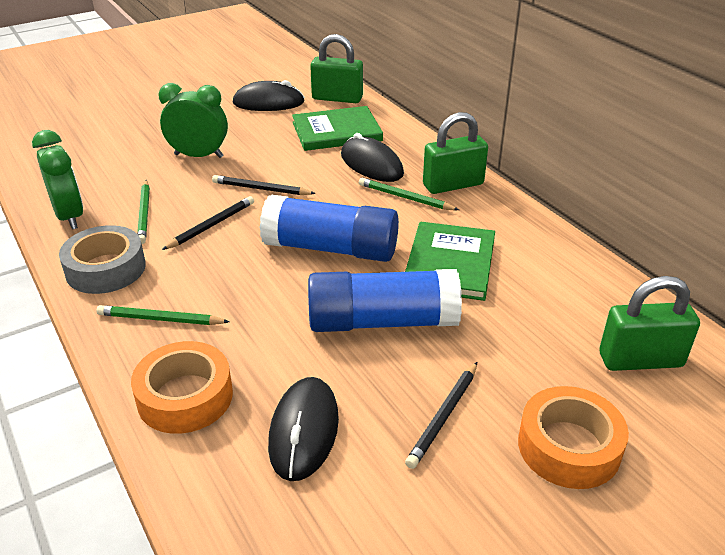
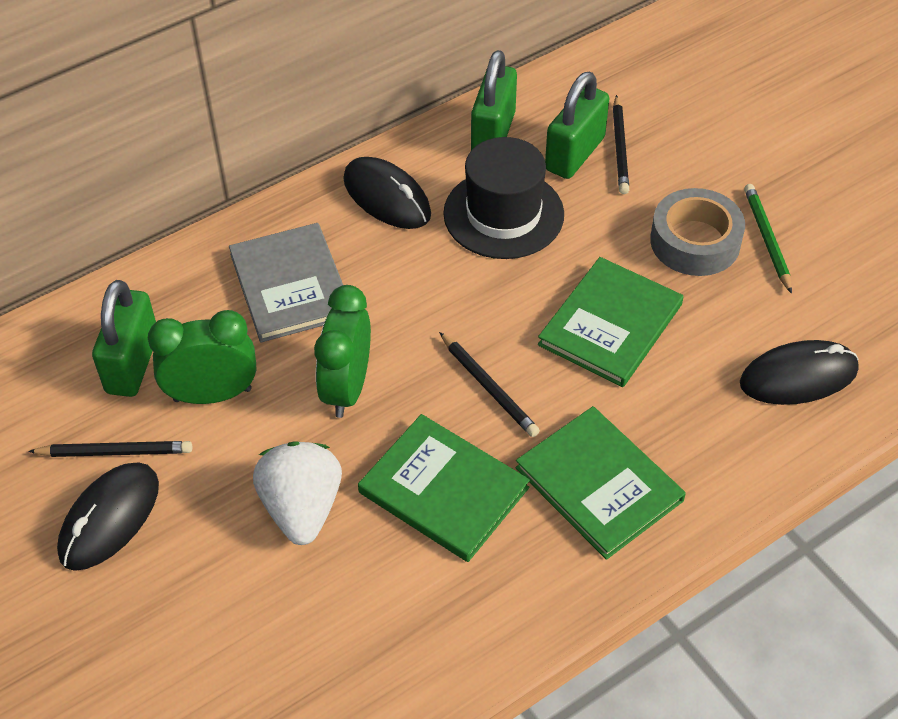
black hat: none = 0 -> [443,137,564,259] = 1
blue glue stick: [259,195,399,262] [308,269,462,332] = 2 -> none = 0
green book: [292,106,383,151] [405,222,495,301] = 2 -> [358,414,530,562] [515,406,686,560] [538,257,683,387] = 3
green pencil: [96,305,230,325] [137,180,150,244] [359,178,459,210] = 3 -> [744,184,792,294] = 1
grey book: none = 0 -> [229,223,343,343] = 1
orange tape: [131,341,233,434] [518,386,629,489] = 2 -> none = 0
white strawberry: none = 0 -> [253,441,342,545] = 1

